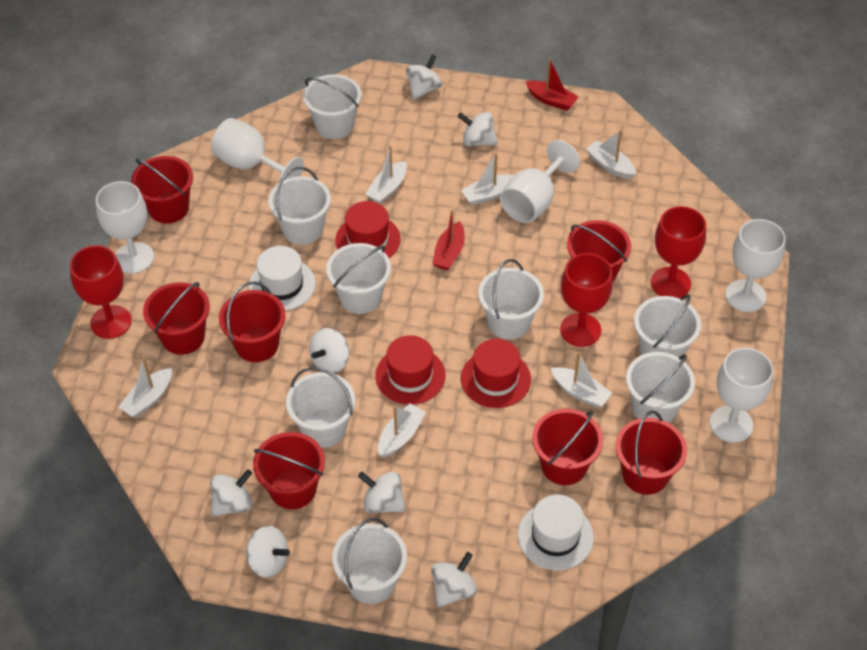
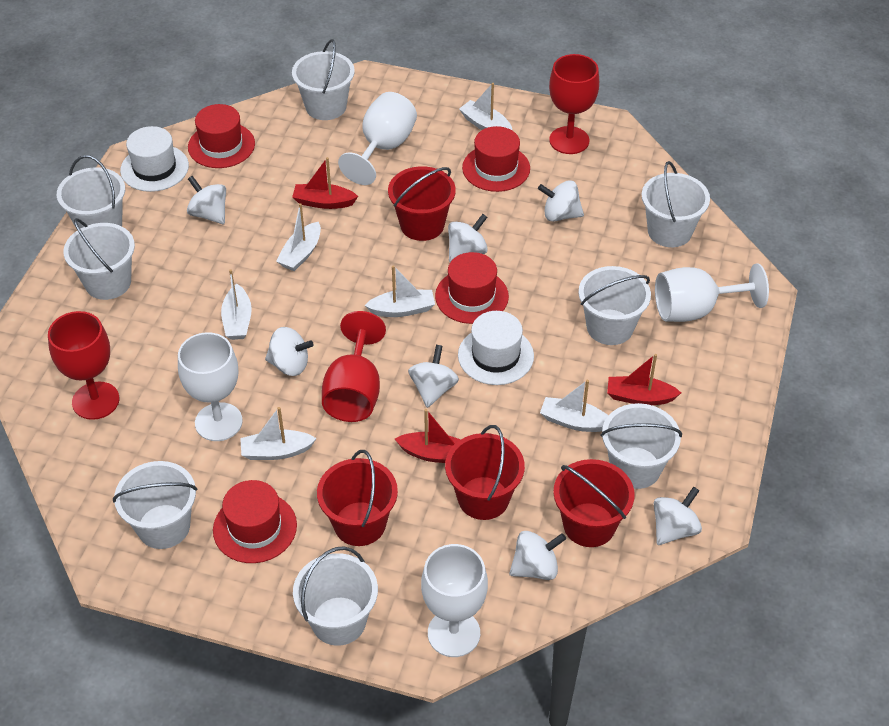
red boat: [432,209,465,270] [526,58,579,111] = 2 -> [292,157,358,209] [395,409,461,463] [607,354,681,405] = 3
red bucket: [131,156,193,224] [143,282,210,355] [219,282,286,362] [253,432,325,509] [532,409,603,485] [567,220,631,282] [616,411,687,495] = 7 -> [317,450,398,546] [388,166,456,241] [445,425,525,520] [553,459,634,547] = 4
red hat: [335,201,401,258] [375,335,445,404] [461,339,531,408] = 3 -> [188,104,255,168] [213,480,297,563] [435,252,509,324] [462,126,530,192] = 4
white goblet: [96,181,154,273] [211,118,304,183] [500,140,580,223] [710,348,773,443] [725,219,785,312] = 5 -> [178,332,243,441] [338,92,417,185] [421,544,488,657] [655,263,769,322] = 4

